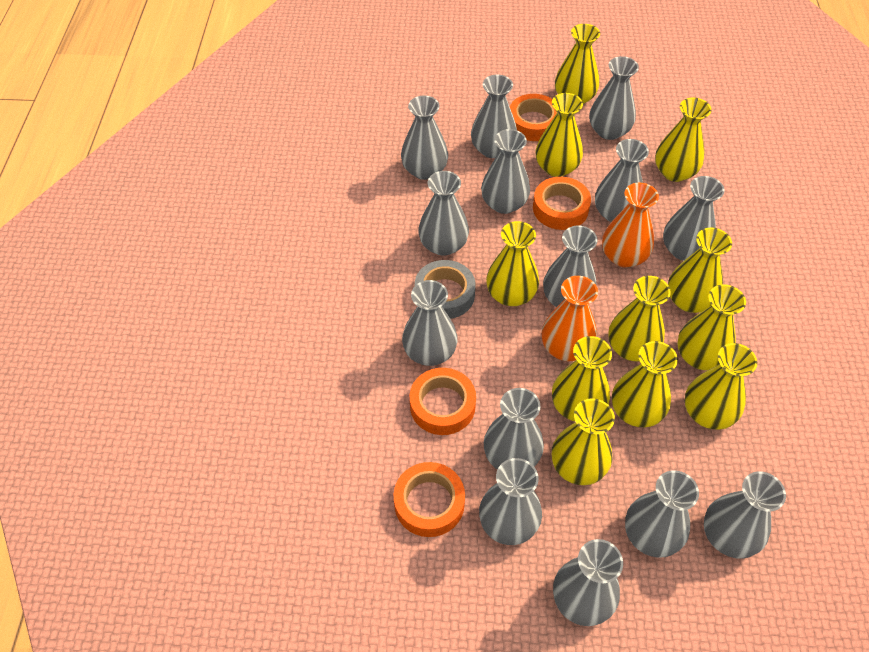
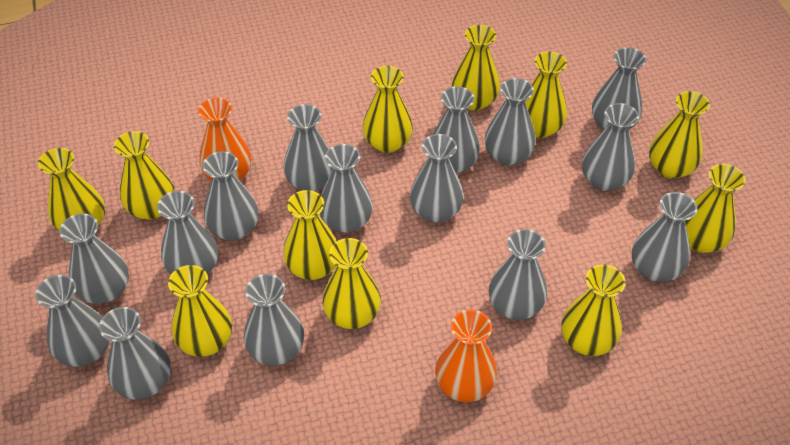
grey tape: [415,260,476,319] = 1 -> none = 0
grey vase: [401,96,448,180] [402,280,458,366] [418,171,469,256] [471,74,517,158] [479,458,542,545] [481,129,530,214] [484,388,544,470] [543,226,598,307] [553,539,623,626] [590,56,639,140] [595,139,649,222] [625,470,699,558] [663,176,725,261] [704,471,786,559] = 14 -> [35,275,110,367] [59,214,129,304] [99,307,171,400] [157,191,218,274] [202,151,258,240] [244,274,304,366] [284,104,333,192] [320,144,373,233] [410,134,464,223] [432,86,480,174] [485,78,536,165] [489,229,547,320] [582,103,639,191] [592,47,646,130] [632,192,698,282] = 15
orange tape: [394,462,465,537] [410,368,476,435] [510,94,557,141] [533,177,591,230] = 4 -> none = 0

